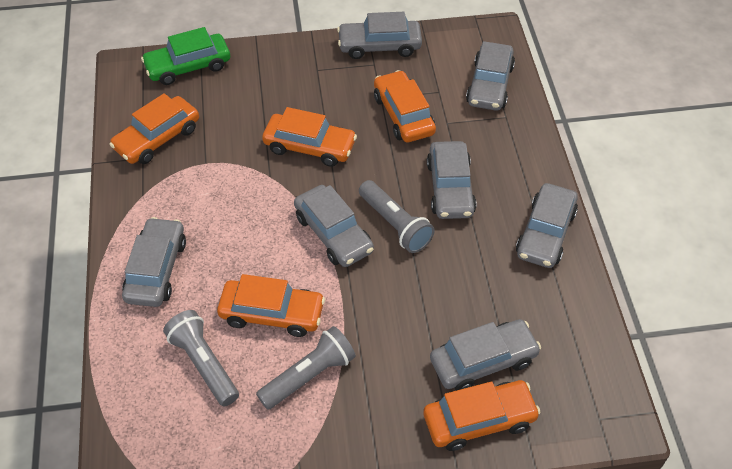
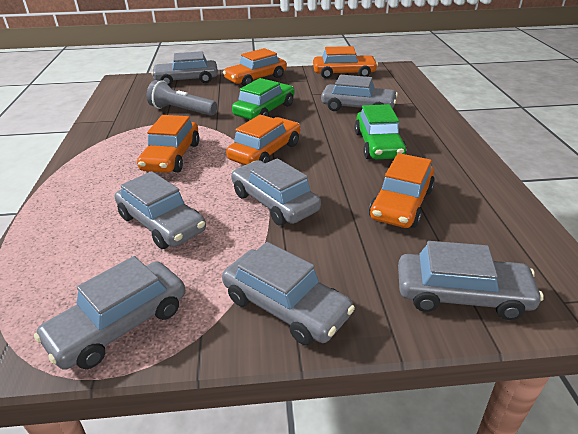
green car: [141,27,230,85] = 1 -> [232,78,295,120] [354,104,406,159] = 2
grey flashlight: [163,310,239,406] [256,326,356,410] [359,180,435,253] = 3 -> [147,80,217,116] = 1

